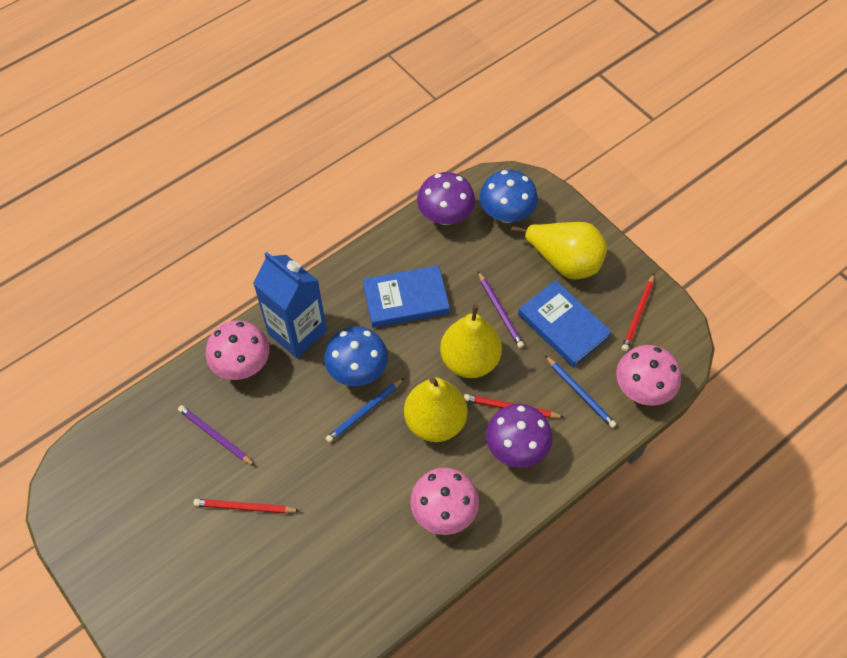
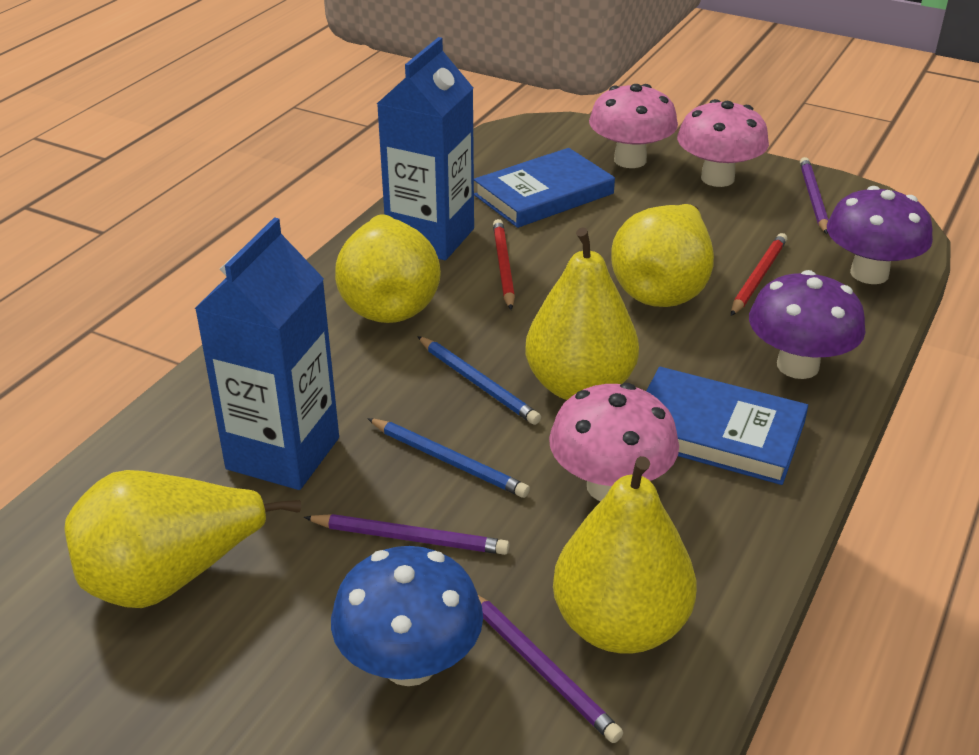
blue carton: [253,252,327,359] = 1 -> [195,217,339,490] [377,37,474,260] = 2
blue mushroom: [324,326,388,386] [480,170,538,223] = 2 -> [331,546,483,686] = 1
purple pencil: [178,405,255,466] [478,271,524,348] = 2 -> [304,514,509,555] [478,595,623,743] [800,157,828,234] = 3
red pencil: [193,499,300,513] [464,394,564,418] [622,274,654,352] = 3 -> [493,219,515,310] [731,233,787,316] = 2
yellow pear: [404,377,467,442] [440,305,502,378] [511,222,607,280] = 3 -> [65,470,302,608] [335,214,441,323] [525,227,639,400] [553,456,696,654] [611,204,714,307] = 5

